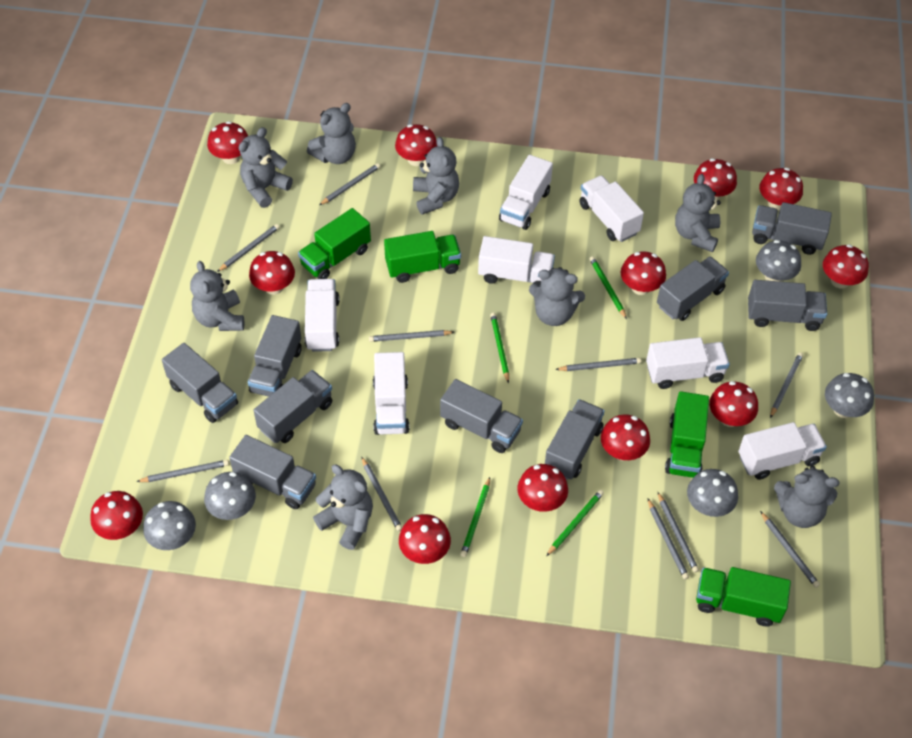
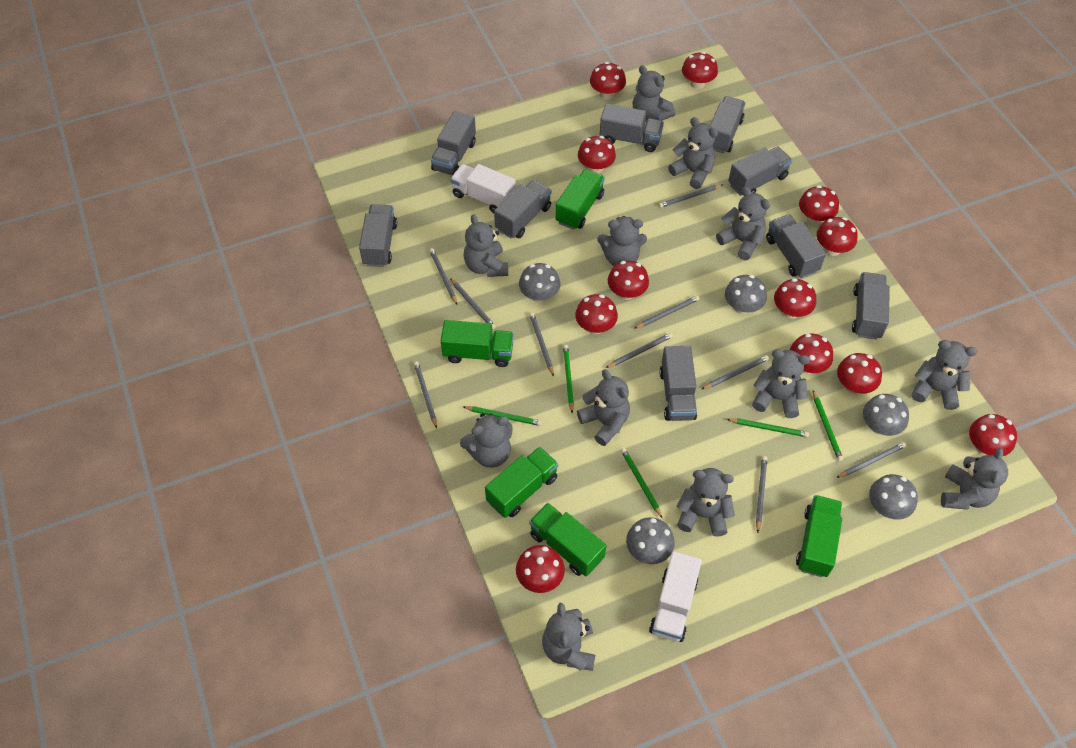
green pencil: [460,477,490,557] [490,313,509,383] [546,490,604,556] [589,256,627,319] = 4 -> [463,406,542,426] [563,345,574,413] [621,448,663,519] [727,418,809,437] [813,391,843,461] = 5
green truck: [298,208,371,279] [384,231,461,283] [665,391,709,478] [696,567,791,626] = 4 -> [441,320,514,367] [485,447,558,518] [529,503,606,576] [556,169,605,230] [796,495,842,577] = 5
grey teddy bear: [190,261,244,331] [239,127,293,208] [307,103,356,164] [313,465,373,550] [413,137,459,215] [529,267,585,326] [675,174,721,252] [774,466,839,528] = 8 -> [460,413,513,468] [464,214,508,277] [542,603,595,671] [577,369,630,446] [597,216,647,266] [633,65,675,122] [668,117,718,189] [677,468,735,537] [716,187,770,260] [752,349,810,418] [912,340,977,410] [941,448,1008,510] = 12
white truck: [305,279,340,352] [373,352,409,435] [478,236,555,286] [499,155,553,230] [579,175,644,242] [646,337,730,389] [738,422,827,480] = 7 -> [450,164,516,213] [649,551,702,642] = 2

